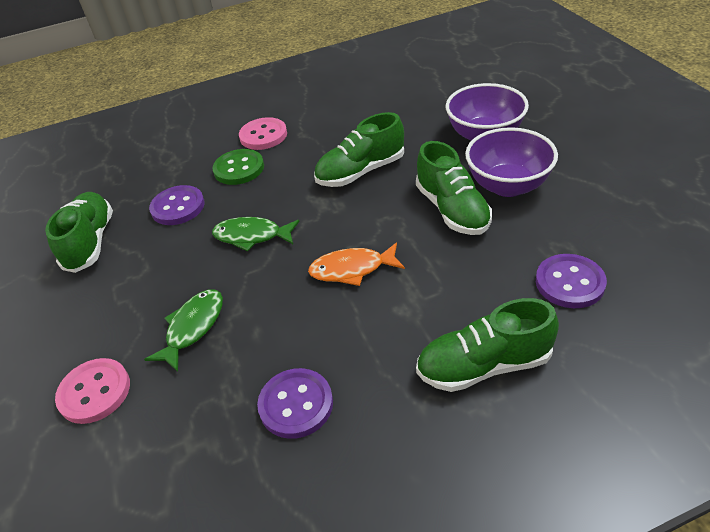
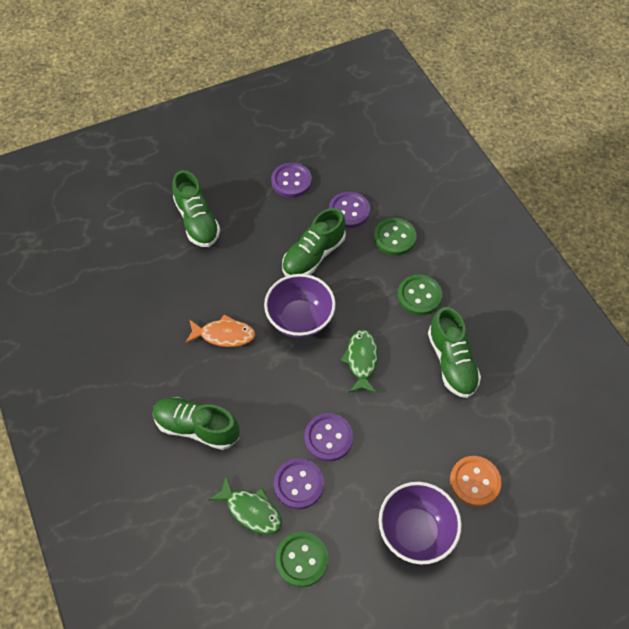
green button: [213,149,264,185] = 1 -> [275,532,328,587] [374,218,416,255] [398,274,442,315] = 3
orange button: none = 0 -> [450,456,501,507] = 1
pink button: [55,358,130,424] [239,117,287,150] = 2 -> none = 0
purple button: [149,185,205,225] [257,368,333,439] [536,254,607,308] = 3 -> [271,163,312,198] [274,458,324,509] [304,413,353,461] [329,192,370,228] = 4

